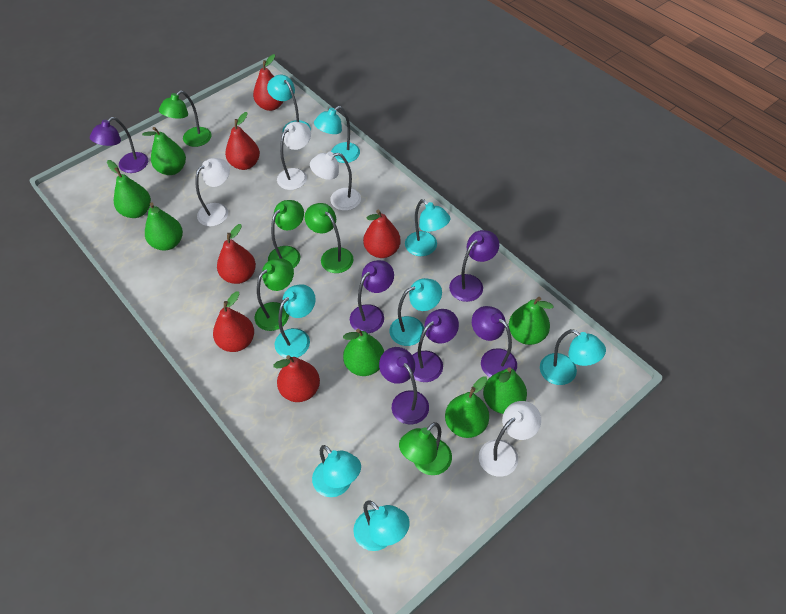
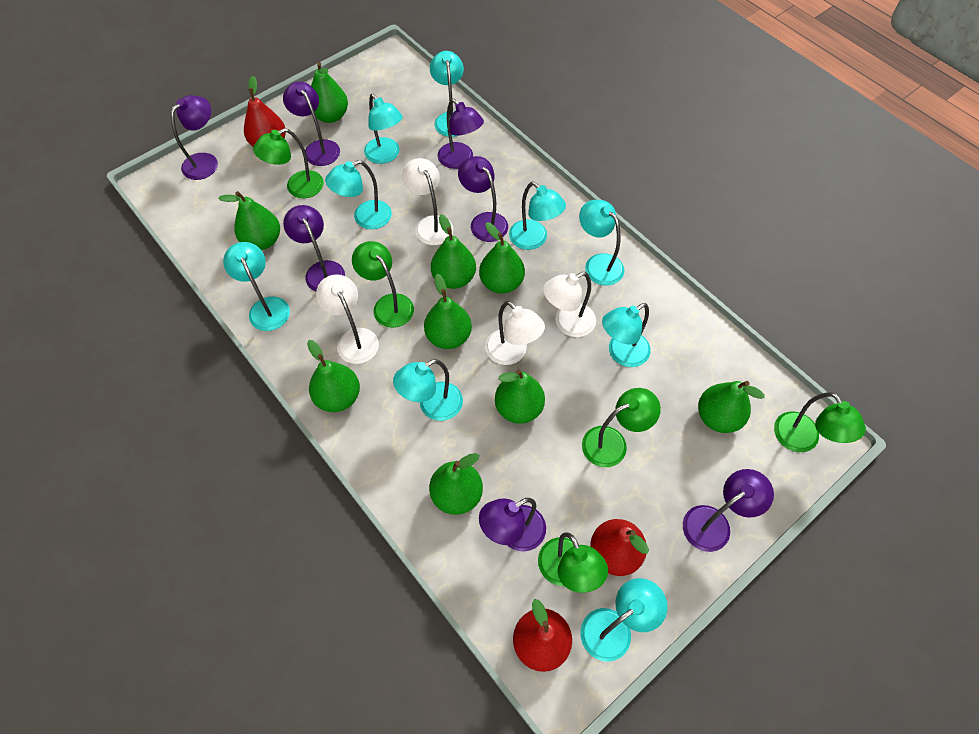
green pear: [107,160,151,218] [142,127,186,175] [145,202,183,250] [343,328,384,376] [445,376,489,438] [483,367,527,414] [509,297,553,345] = 7 -> [218,191,280,250] [307,340,360,412] [311,62,348,123] [424,274,472,349] [429,453,483,515] [431,214,476,289] [479,222,525,294] [495,370,545,424] [698,381,765,433] = 9
purple lamp: [90,117,148,173] [350,260,394,333] [379,347,429,424] [412,309,459,382] [449,230,499,302] [472,306,517,377] = 6 -> [171,95,218,180] [283,81,340,166] [283,205,345,291] [438,99,484,169] [458,156,508,242] [479,498,546,552] [683,469,774,552] = 7
red pear: [213,291,254,352] [217,224,256,284] [225,112,260,170] [253,54,283,111] [274,355,320,402] [363,210,401,258] = 6 -> [244,76,286,147] [513,599,572,672] [590,519,649,576] = 3
turquoise lamp: [267,75,311,132] [275,284,316,358] [312,445,361,497] [314,106,360,163] [353,501,410,551] [390,278,442,346] [405,199,450,256] [540,329,606,385] = 8 -> [223,242,290,331] [325,160,392,229] [364,94,403,164] [393,359,463,421] [430,51,464,137] [509,182,566,250] [579,200,624,286] [581,578,668,662] [602,303,651,367] = 9

